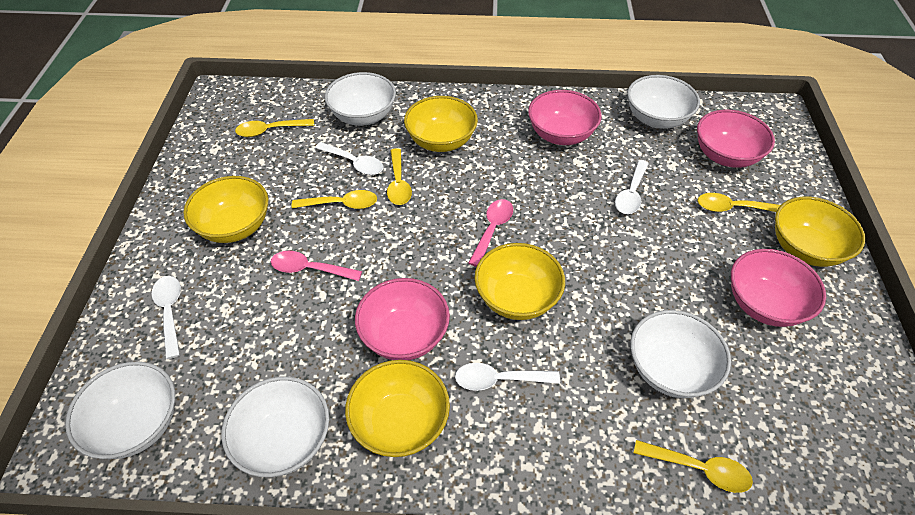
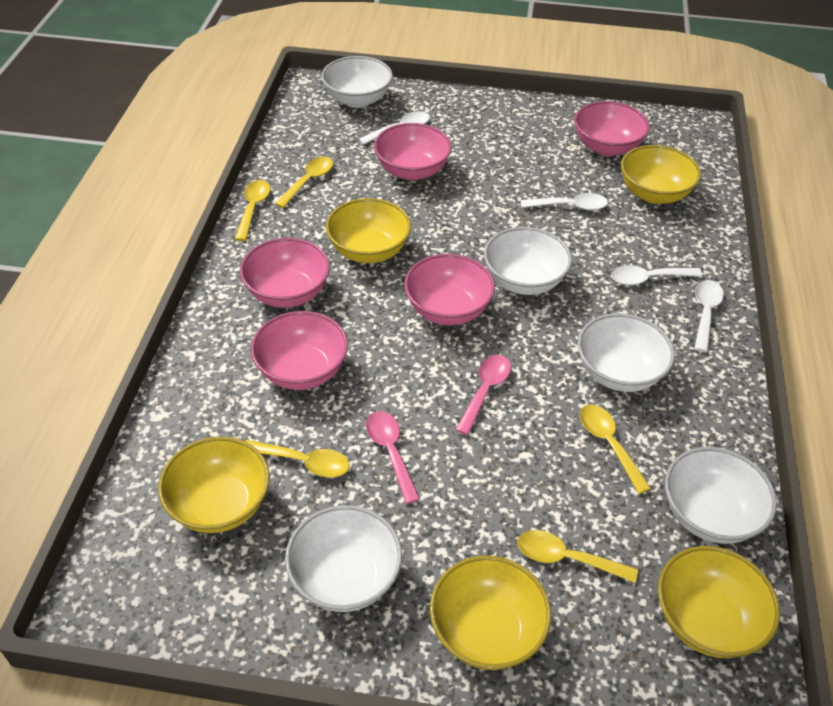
pink bowl: [355,278,450,360] [528,90,602,145] [697,110,775,168] [731,249,826,327] = 4 -> [240,238,330,308] [251,311,348,390] [374,123,452,180] [404,254,495,325] [574,101,650,156] = 5

